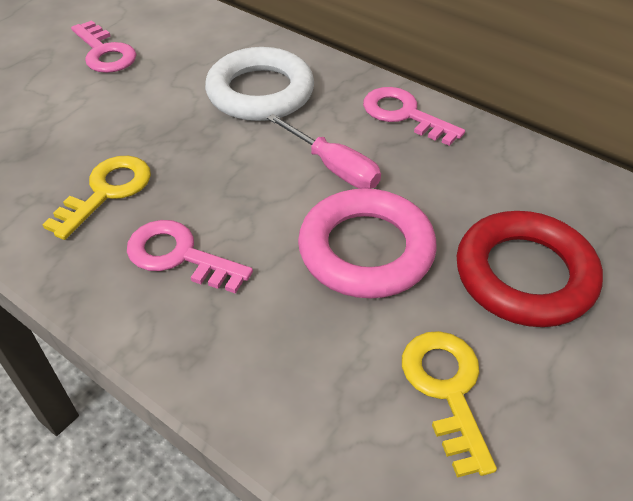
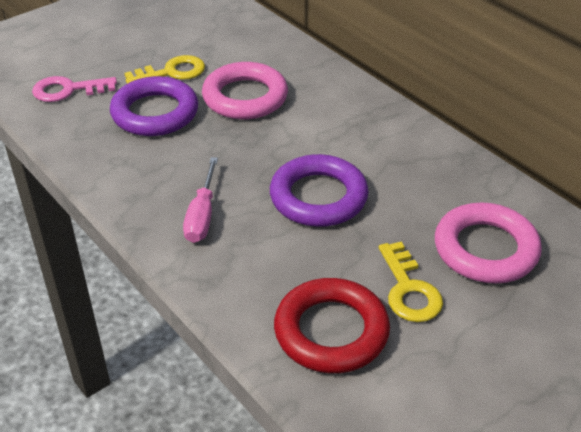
pink key: [71,20,137,73] [127,220,253,294] [363,87,465,146] = 3 -> [32,76,117,102] = 1
pink ring: [298,188,437,298] = 1 -> [202,62,288,119] [435,202,542,283] = 2
purple ring: none = 0 -> [110,76,198,136] [270,154,368,227] = 2
white ring: [205,47,314,121] = 1 -> none = 0

